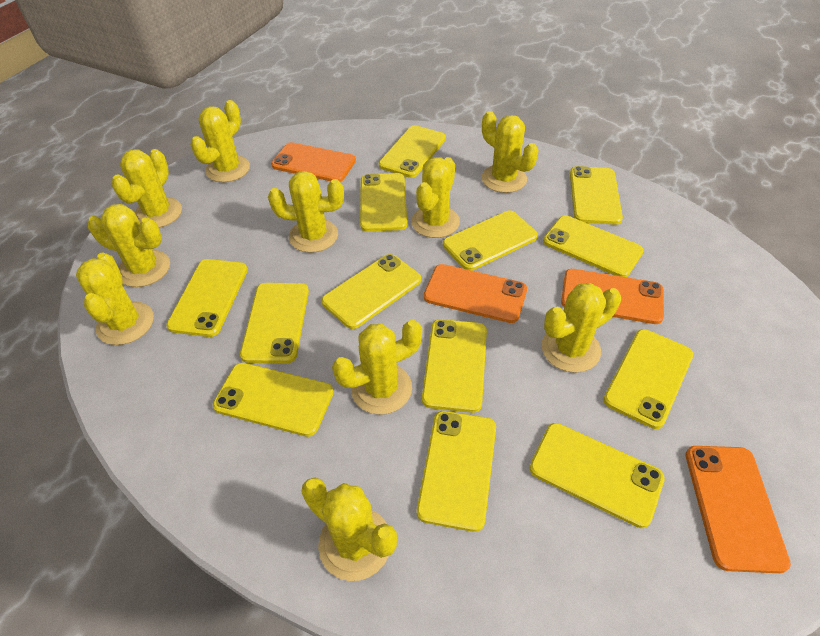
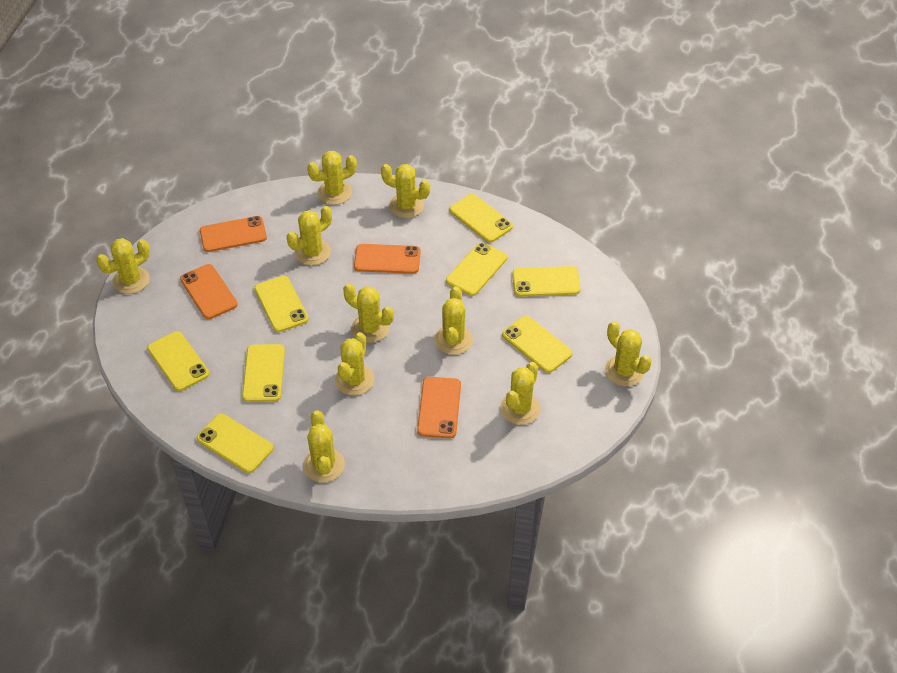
yellow phone: [167,259,248,337] [213,363,334,437] [240,283,309,363] [321,254,421,329] [360,173,407,232] [379,125,446,178] [417,411,496,532] [422,319,487,413] [443,210,538,271] [530,423,665,528] [543,216,644,277] [570,166,623,225] [603,329,693,429] = 13 -> [147,331,210,391] [197,414,273,473] [242,344,285,402] [254,276,309,332] [446,243,507,296] [449,194,513,242] [502,316,572,373] [512,266,581,297] = 8

